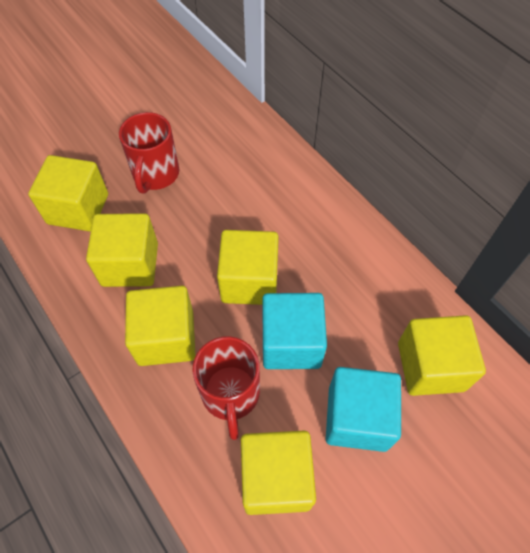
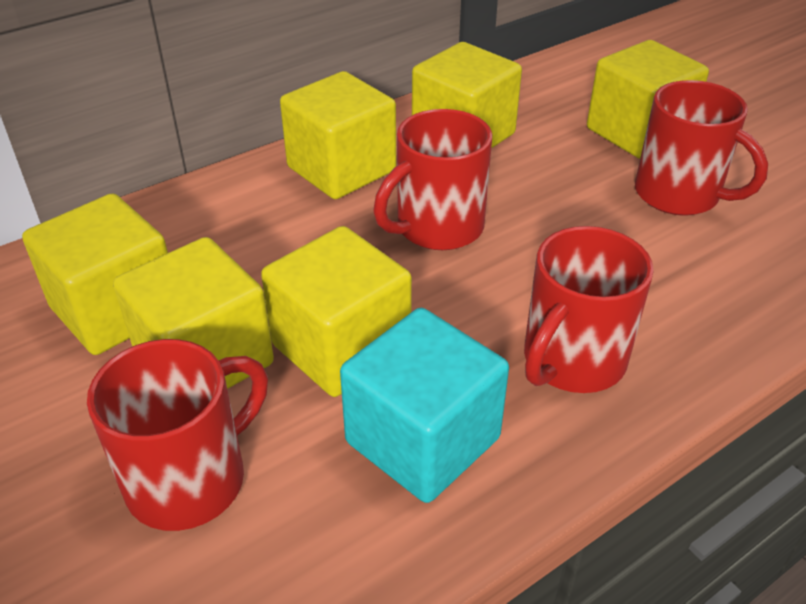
red mug: [119,112,179,194] [192,336,260,440] = 2 -> [87,339,268,531] [374,109,492,250] [524,226,654,393] [635,80,768,216] = 4
turquoise cube: [262,293,327,369] [326,367,401,452] = 2 -> [340,308,509,503] = 1

